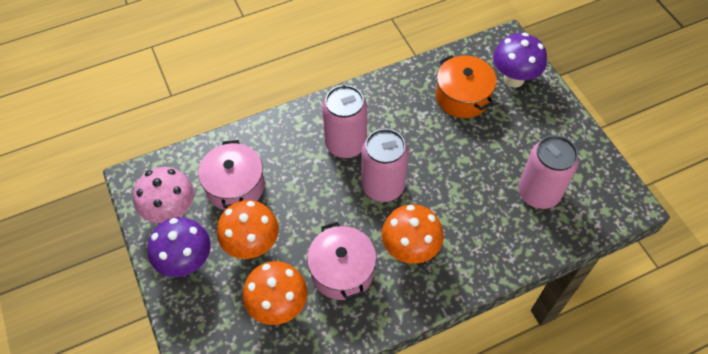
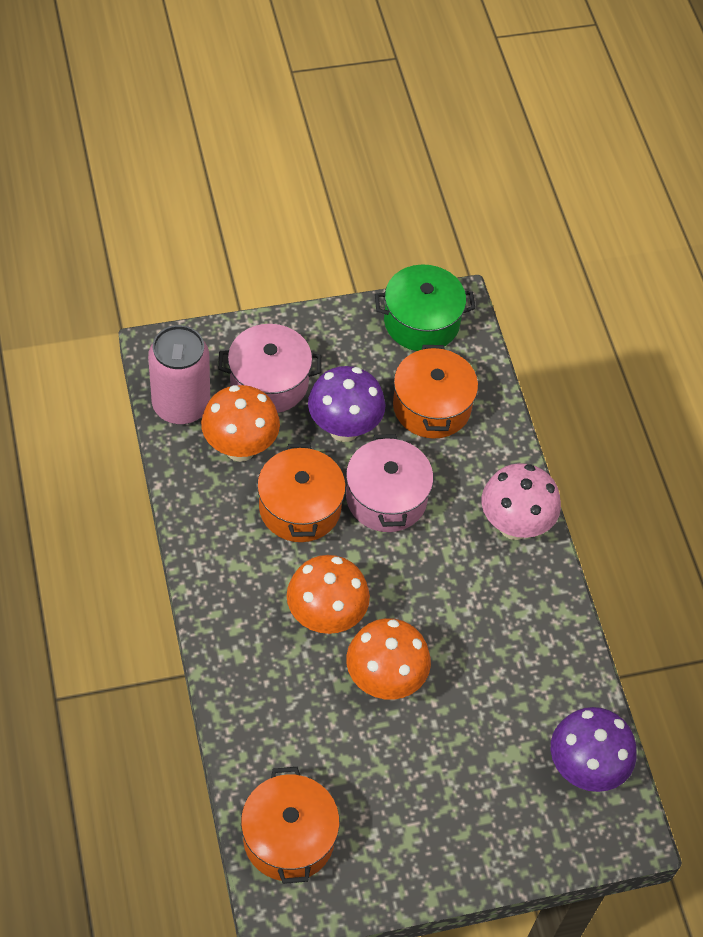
green pot: none = 0 -> [375,265,475,351] = 1
orange pot: [436,55,497,118] = 1 -> [241,767,340,884] [257,444,346,542] [393,345,478,439] = 3
pink can: [322,85,367,158] [362,128,409,202] [518,135,579,209] = 3 -> [148,325,210,425] = 1

